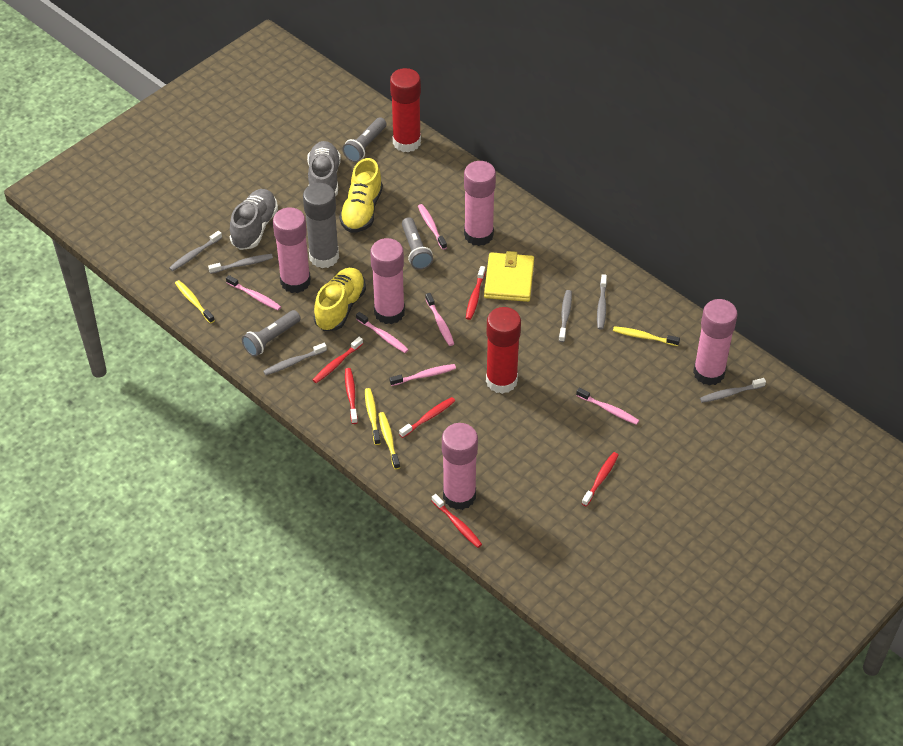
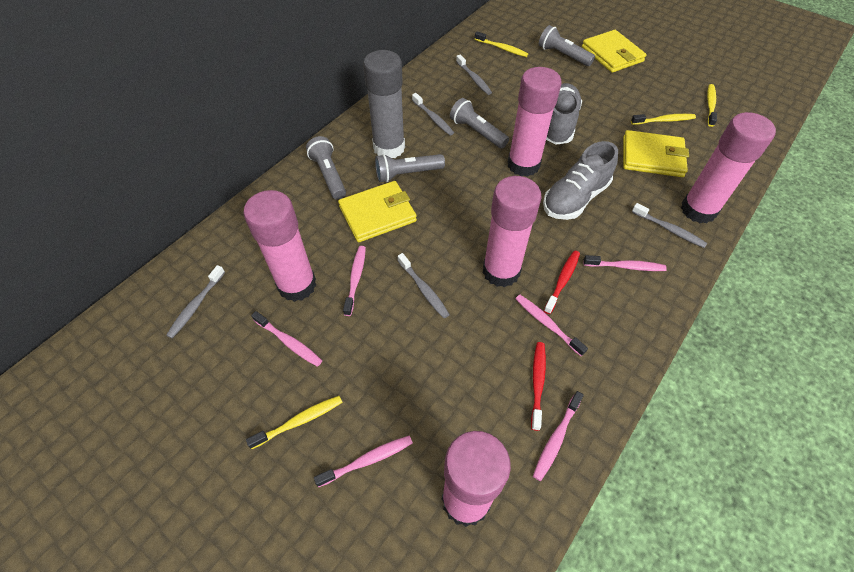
grey flashlight: [242,310,301,357] [342,117,386,162] [402,217,433,270] = 3 -> [306,136,346,200] [375,154,445,183] [450,98,509,148] [539,25,595,66] = 4
grey toothbrush: [169,231,222,271] [208,254,273,274] [263,343,327,375] [559,290,572,342] [597,274,607,330] [700,378,766,403] = 6 -> [166,265,225,338] [398,253,450,318] [412,93,454,136] [456,54,492,95] [632,203,707,248] = 5
red glue stick: [390,68,421,153] [486,307,521,394] = 2 -> none = 0
red toothbrush: [313,337,363,383] [345,368,358,424] [399,397,455,438] [432,494,482,548] [466,266,486,320] [581,452,618,507] = 6 -> [531,342,546,431] [544,251,580,314] = 2
yellow shoe: [314,268,366,331] [339,158,383,233] = 2 -> none = 0
yellow wallet: [484,251,534,302] = 1 -> [338,181,417,242] [582,30,647,73] [623,130,689,177] = 3

